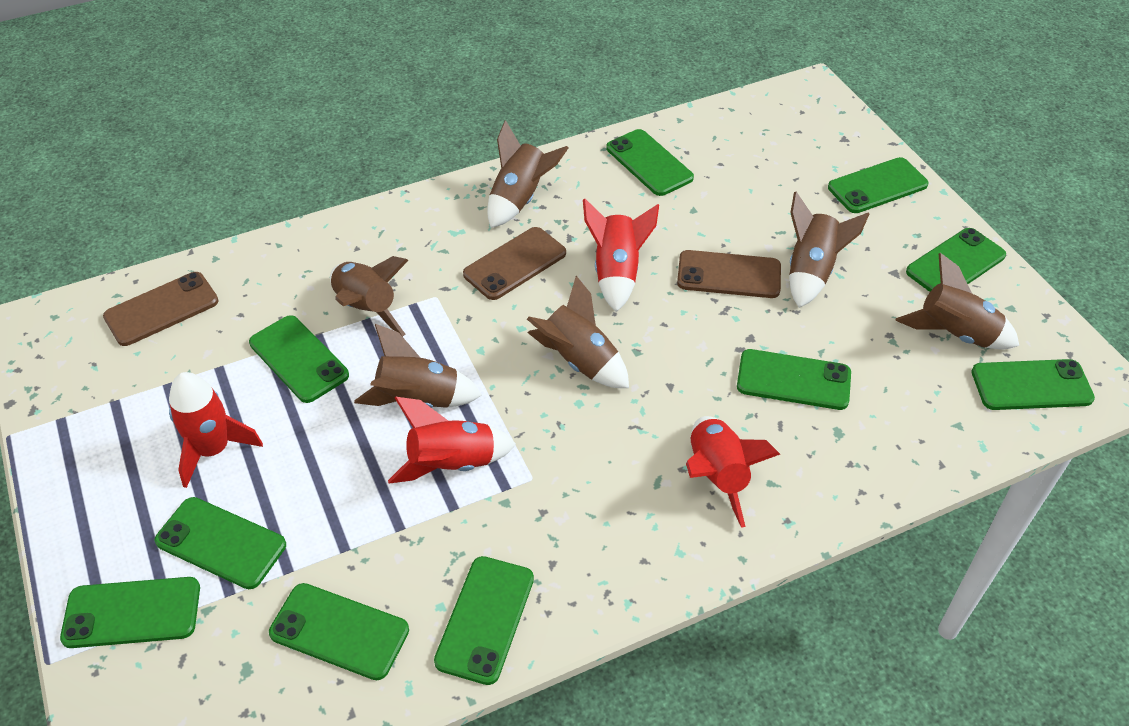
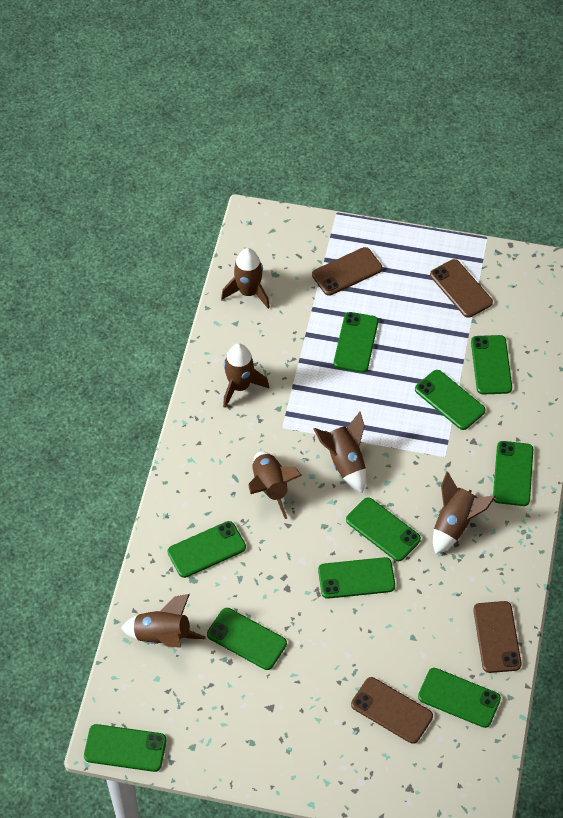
brown phone: [103,272,219,346] [463,227,566,300] [677,250,781,298] = 3 -> [312,247,382,296] [351,677,433,744] [430,259,493,318] [473,601,522,673] = 4
red rocket: [169,372,263,488] [388,397,516,484] [583,199,659,312] [686,416,780,528] = 4 -> none = 0

